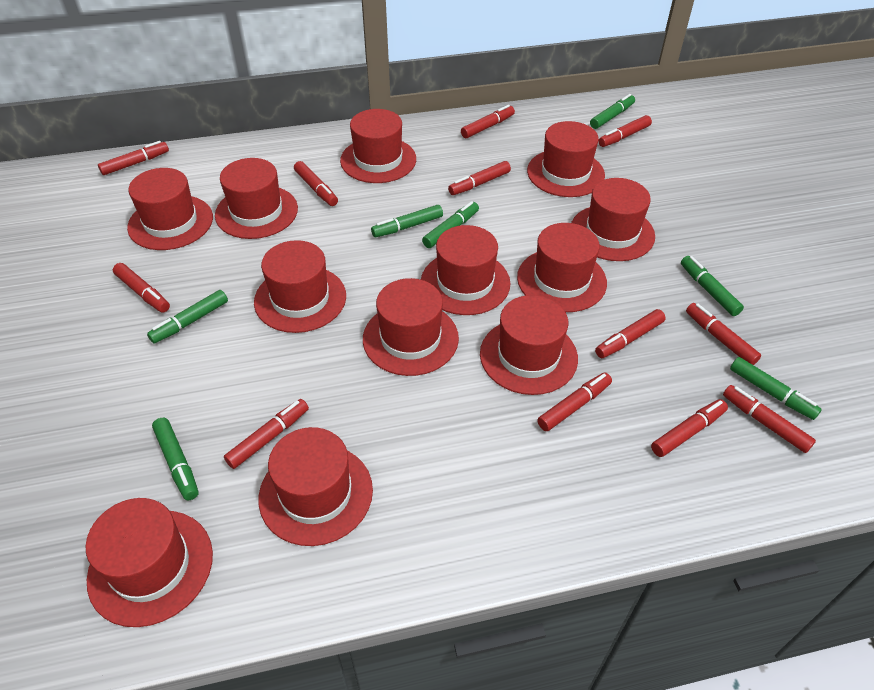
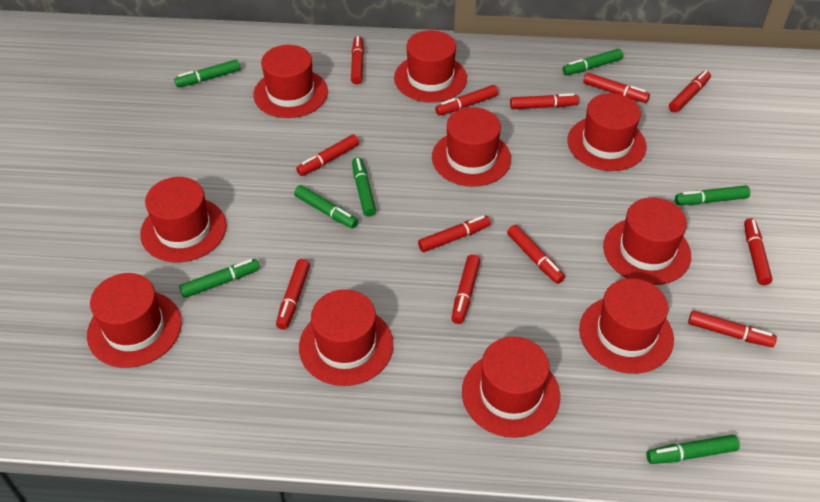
red hat: [86,498,213,627] [127,168,213,250] [215,158,298,239] [254,240,346,333] [259,427,373,546] [340,109,416,183] [363,278,459,376] [421,225,510,315] [480,295,578,395] [517,223,607,312] [527,121,605,197] [571,178,655,261] = 12 -> [87,273,182,368] [140,177,227,262] [253,45,328,118] [299,289,393,386] [394,30,467,102] [432,107,511,187] [462,337,560,438] [567,93,646,171] [579,278,674,374] [603,198,691,285] = 10

